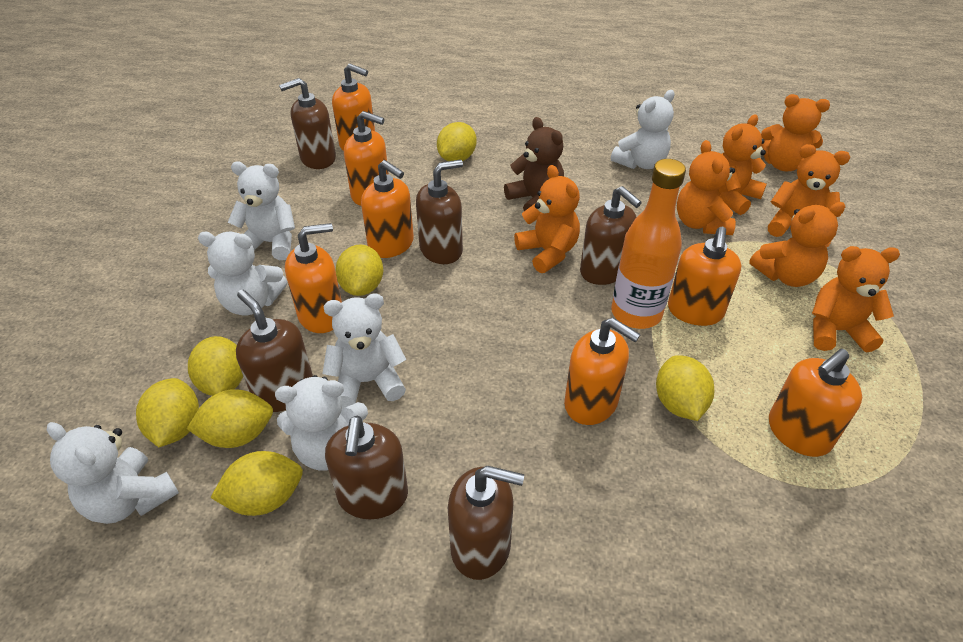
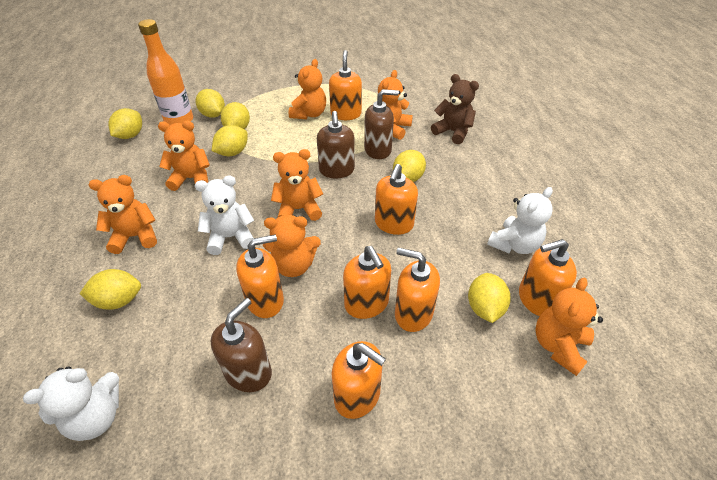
brown soap dispenser: [236,290,313,412] [279,78,336,169] [325,416,408,519] [416,160,463,264] [448,466,524,580] [580,186,642,285] = 6 -> [211,298,272,392] [317,111,355,178] [364,89,399,159] = 3
white teddy bear: [46,422,179,524] [198,232,288,316] [228,162,295,260] [275,375,368,470] [322,293,407,409] [611,90,675,169] = 6 -> [23,366,119,441] [195,176,254,255] [487,187,553,254] = 3

